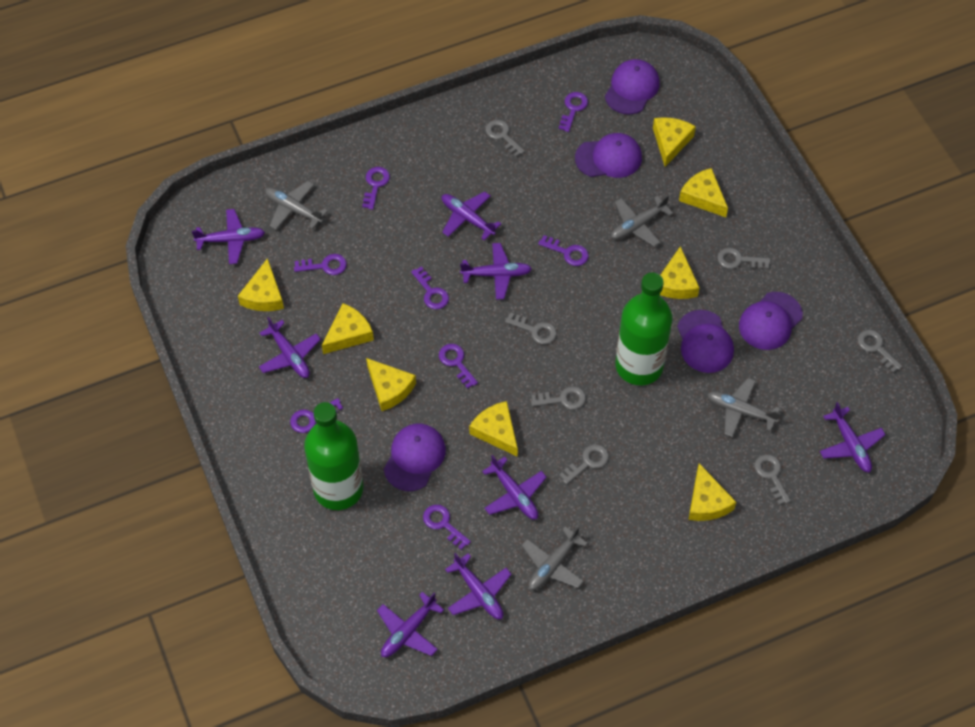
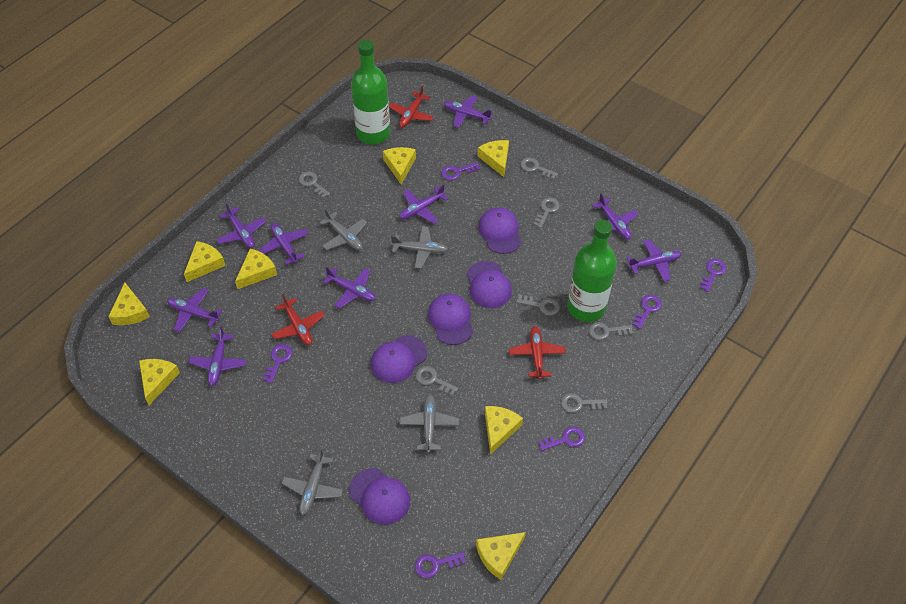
purple key: [290,398,343,433] [294,254,347,275] [362,167,390,210] [411,267,449,309] [423,505,471,550] [439,344,478,389] [538,235,589,266] [559,92,588,132] = 8 -> [263,344,292,383] [415,552,466,578] [441,163,480,180] [538,427,585,451] [632,295,662,329] [700,259,726,292] = 6
purple plane: [192,209,265,264] [259,317,321,378] [377,592,444,657] [442,191,501,241] [445,553,512,619] [460,243,532,299] [482,455,547,520] [820,402,886,473] = 8 -> [167,288,223,332] [189,326,246,386] [216,203,266,248] [259,223,309,265] [323,267,376,309] [399,184,448,224] [444,95,493,128] [592,193,638,239] [626,239,682,282] = 9
red plane: none = 0 -> [272,294,325,345] [389,86,434,128] [509,326,566,379] = 3

